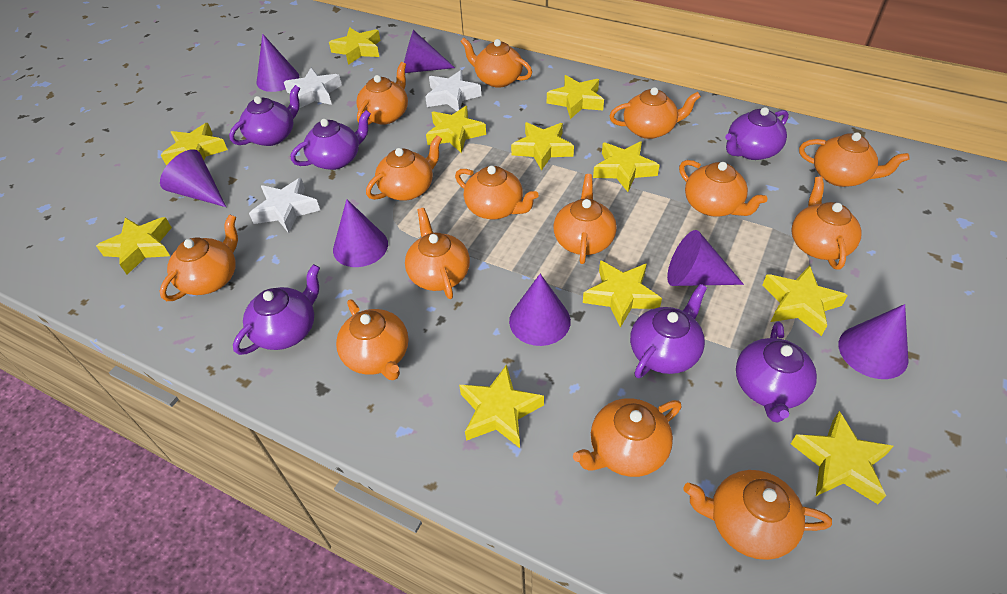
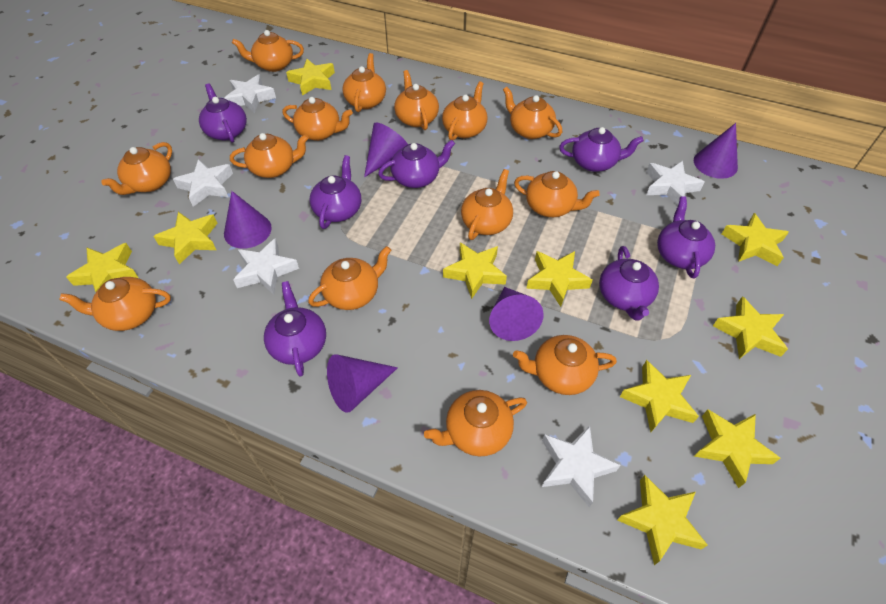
purple cone: [160,149,226,207] [257,34,299,92] [333,199,388,267] [404,30,455,73] [509,274,571,346] [667,230,744,286] [839,304,909,379] = 7 -> [224,191,272,249] [327,354,398,413] [364,123,408,177] [489,287,544,341] [694,123,738,179] = 5
purple teapot: [229,85,300,146] [233,264,320,355] [291,110,371,170] [630,284,707,378] [725,107,789,160] [736,321,817,423] = 6 -> [199,83,247,143] [264,281,326,377] [310,155,361,229] [378,140,455,188] [559,127,644,172] [599,246,659,321] [657,196,715,279] = 7
white star: [249,178,320,233] [284,68,342,108] [425,70,481,111] = 3 -> [173,159,233,207] [225,75,276,113] [233,238,299,295] [542,425,621,507] [646,161,704,205] = 5
yellow star: [96,217,172,275] [161,123,228,166] [329,27,380,65] [426,106,486,153] [459,364,544,448] [511,122,574,171] [547,75,604,119] [583,260,662,328] [593,141,660,192] [762,265,848,336] [791,411,894,504] = 11 -> [66,243,139,292] [153,212,218,264] [286,59,335,96] [443,242,507,299] [526,251,593,307] [617,475,708,565] [620,360,699,432] [694,410,780,488] [713,296,788,359] [722,213,789,266] = 10

